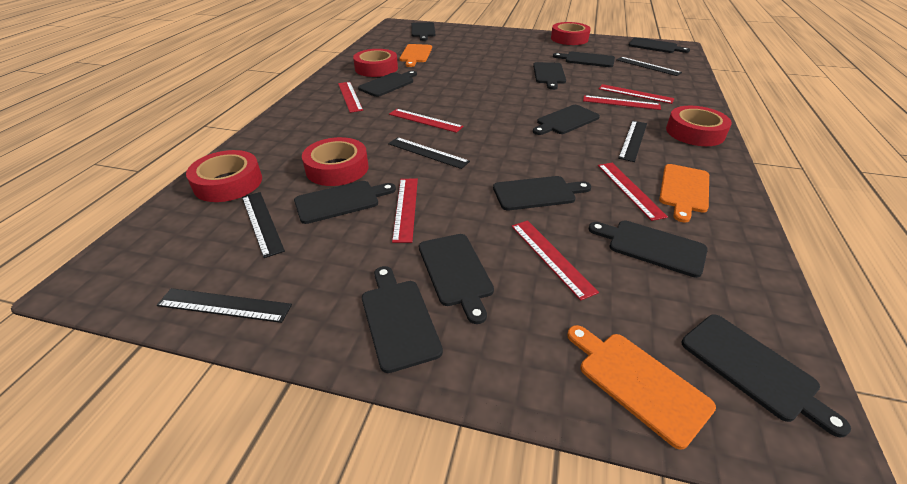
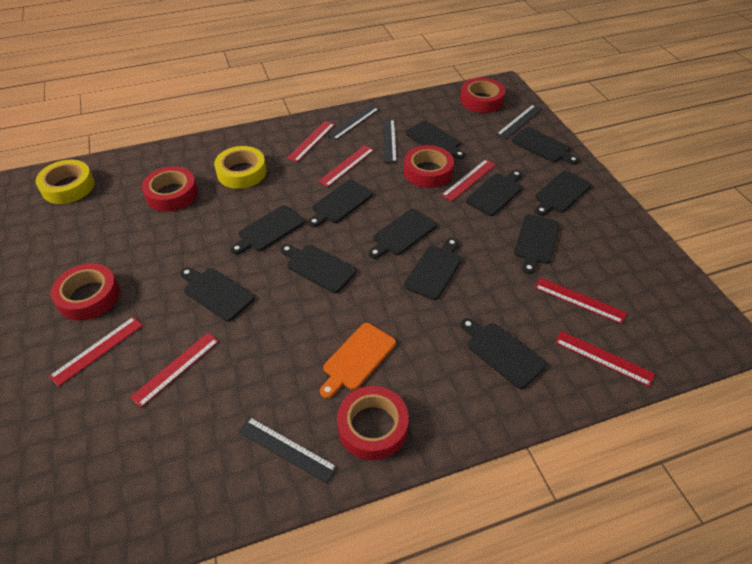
black ruler: [157,288,292,323] [242,192,285,258] [388,137,470,169] [616,57,682,76] [618,121,647,162] = 5 -> [238,417,338,483] [327,105,379,140] [383,120,397,163] [496,105,542,139] = 4
orange cutting board: [399,44,432,67] [567,325,716,450] [659,164,709,223] = 3 -> [320,323,396,398] = 1
yellow tape: none = 0 -> [36,160,95,204] [214,146,266,189] = 2

